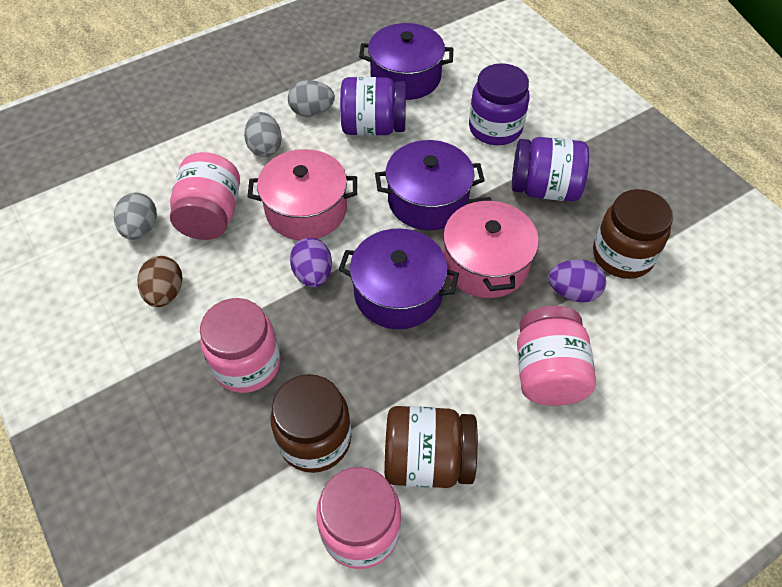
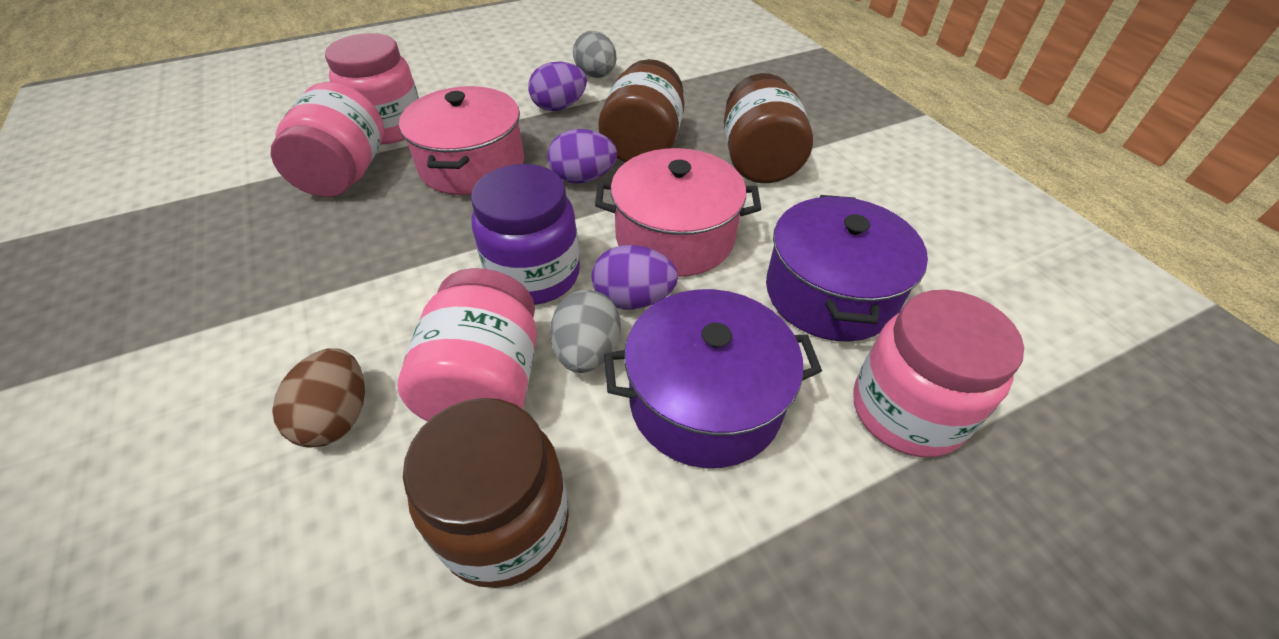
grey egg: [114,192,157,240] [244,112,282,157] [288,80,335,117] = 3 -> [550,290,621,373] [573,31,617,78] = 2
purple egg: [290,238,332,287] [548,260,606,302] = 2 -> [528,61,587,111] [547,129,617,184] [592,245,678,309] = 3
purple jar: [340,77,406,136] [469,63,530,145] [512,137,589,201] = 3 -> [471,164,580,305] = 1
purple pot: [338,228,459,329] [359,23,453,100] [375,140,485,230] = 3 -> [604,289,822,468] [766,195,928,341] = 2

